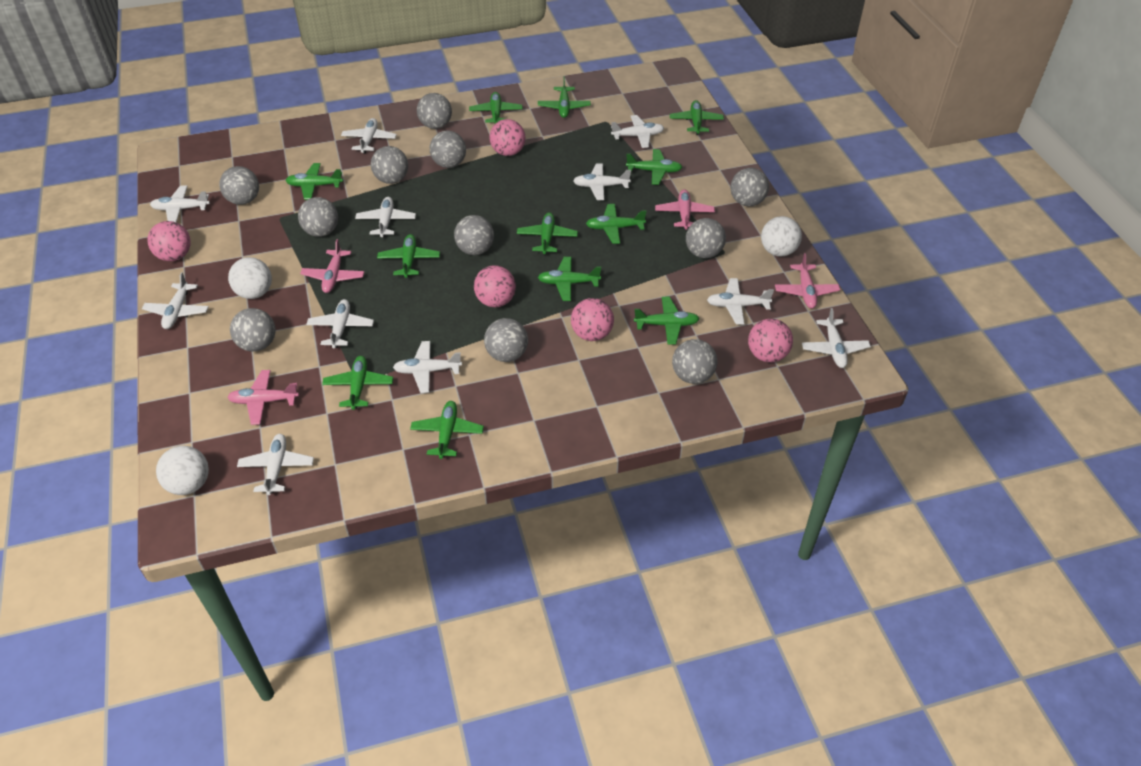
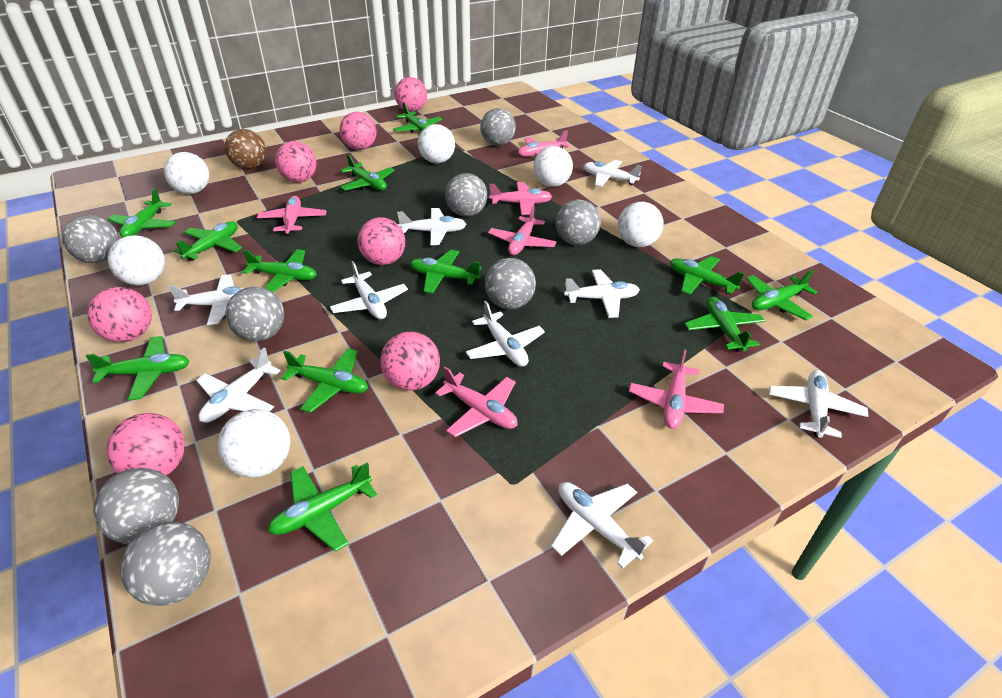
brown ball: none = 0 -> [225,129,266,169] = 1
grey ball: [219,166,259,205] [230,308,276,352] [298,197,338,237] [371,146,408,184] [417,93,452,129] [430,130,466,168] [454,215,494,255] [484,318,528,362] [672,339,717,384] [686,218,726,258] [731,168,769,206] = 11 -> [62,215,119,263] [93,468,179,544] [120,522,211,606] [226,287,284,341] [445,173,487,217] [480,108,516,146] [485,258,536,309] [556,199,601,245] = 8
pink ball: [147,221,191,261] [474,265,516,307] [489,119,525,156] [571,298,614,341] [748,319,793,363] = 5 -> [87,287,152,342] [106,413,185,476] [275,141,316,182] [339,112,377,150] [358,217,405,265] [380,331,440,391] [394,77,427,112] = 7
pink plane: [227,370,299,425] [300,239,364,293] [655,189,715,230] [775,253,840,309] = 4 -> [257,196,327,236] [435,367,518,437] [488,205,557,255] [489,182,552,215] [518,130,571,157] [629,350,724,429] = 6
white ball: [156,446,209,495] [228,257,272,299] [761,216,802,256] = 3 -> [108,235,165,286] [164,152,209,194] [218,409,290,478] [418,124,455,163] [534,146,573,187] [618,202,664,247] = 6
white plane: [142,272,209,329] [150,185,210,222] [237,434,314,495] [306,299,374,348] [341,118,397,154] [355,197,416,238] [393,341,462,393] [573,164,631,200] [611,115,664,148] [707,278,774,325] [802,308,871,368] = 11 -> [169,275,244,325] [196,347,281,423] [330,261,408,319] [397,208,466,245] [465,301,545,367] [551,482,653,569] [564,269,640,318] [583,160,642,187] [769,370,869,438] = 9

